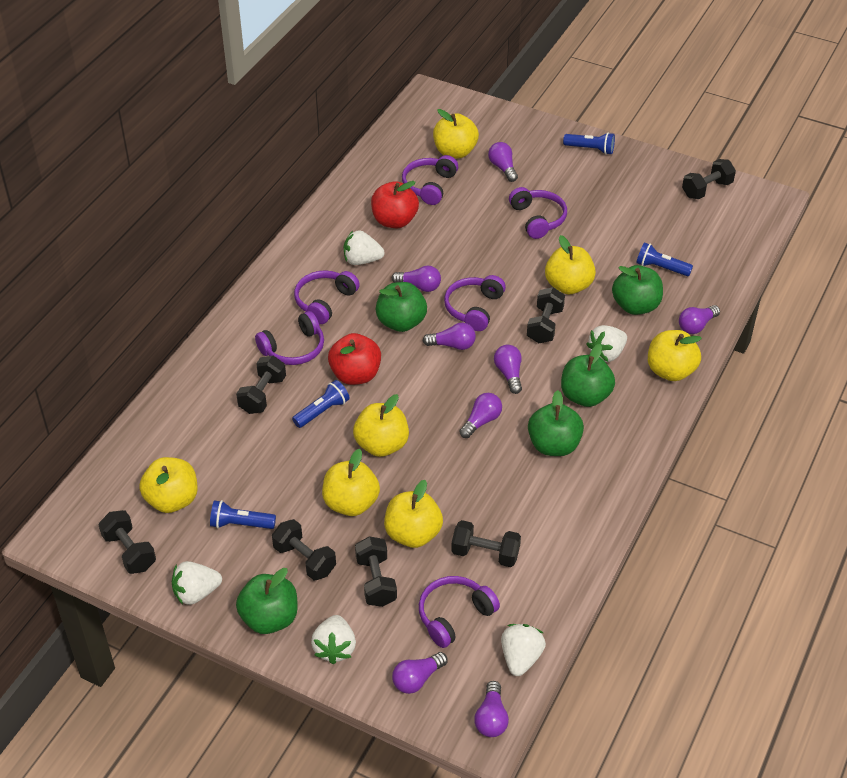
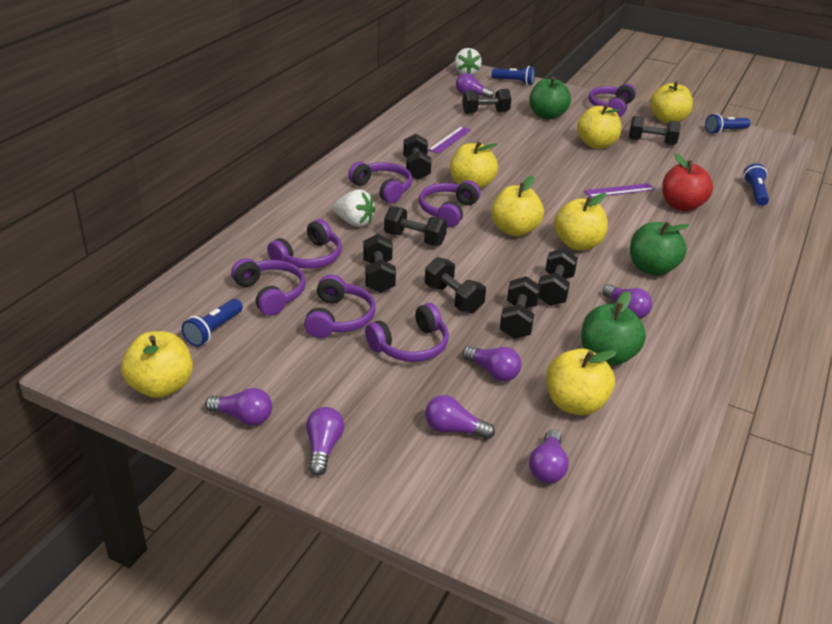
black dumbbell: [98,510,156,574] [236,356,286,414] [272,519,336,580] [355,536,397,607] [451,520,521,567] [527,287,565,343] [682,159,736,199] = 7 -> [363,234,396,293] [384,206,447,246] [403,134,431,180] [425,257,486,313] [462,89,511,114] [500,276,540,339] [538,248,578,306] [629,116,681,145] = 8
green apple: [236,568,298,634] [376,282,427,332] [528,390,584,456] [561,344,615,407] [612,265,663,315] = 5 -> [529,77,571,120] [581,291,646,366] [630,221,690,276] = 3
purple headphones: [255,311,324,365] [294,270,360,324] [402,155,458,205] [419,576,500,648] [444,275,506,331] [509,187,567,239] = 6 -> [231,258,306,316] [267,219,342,269] [304,275,376,338] [348,162,412,204] [365,303,449,362] [419,181,480,227] [589,84,636,117] = 7
purple light bulb: [392,266,441,292] [392,652,448,694] [423,323,476,350] [459,393,502,438] [474,681,509,737] [488,142,518,182] [494,345,522,394] [679,305,720,334] = 8 -> [205,388,272,425] [306,407,344,476] [425,395,495,439] [456,73,494,98] [462,346,521,381] [529,429,569,483] [603,284,652,319] = 7
purple ruler: none = 0 -> [428,127,471,154] [584,183,655,198] = 2
red apple: [328,333,381,385] [371,181,419,228] = 2 -> [662,153,713,211] = 1
white strawberry: [172,561,222,605] [311,615,356,664] [344,230,385,265] [501,624,546,676] [586,325,627,362] = 5 -> [333,189,376,227] [455,48,482,75] = 2

